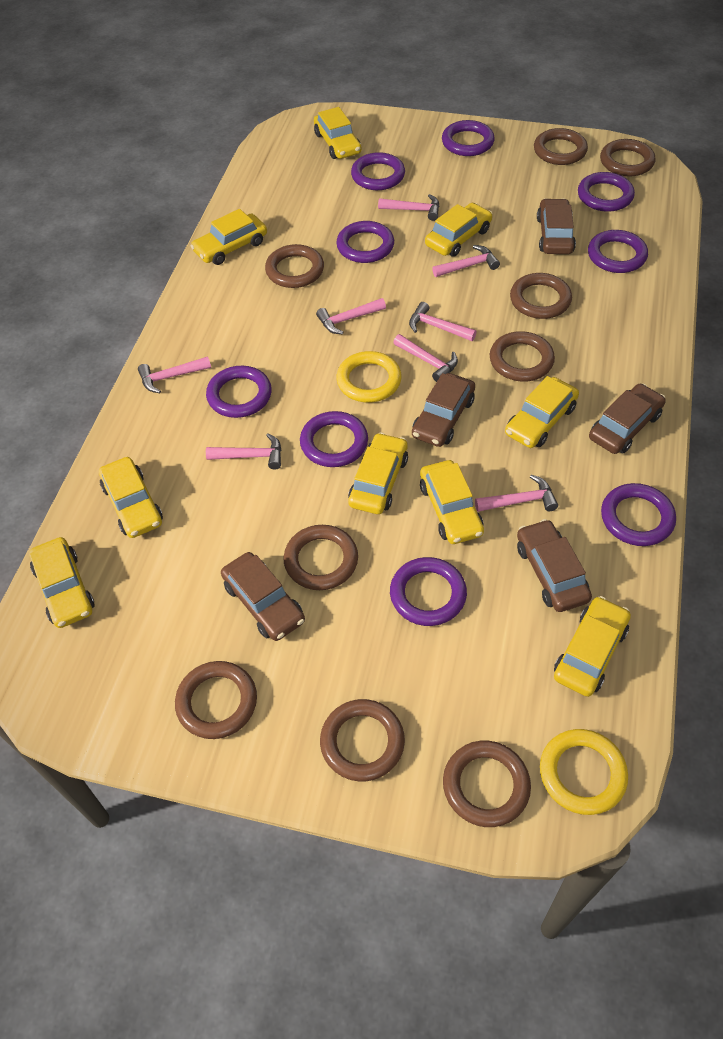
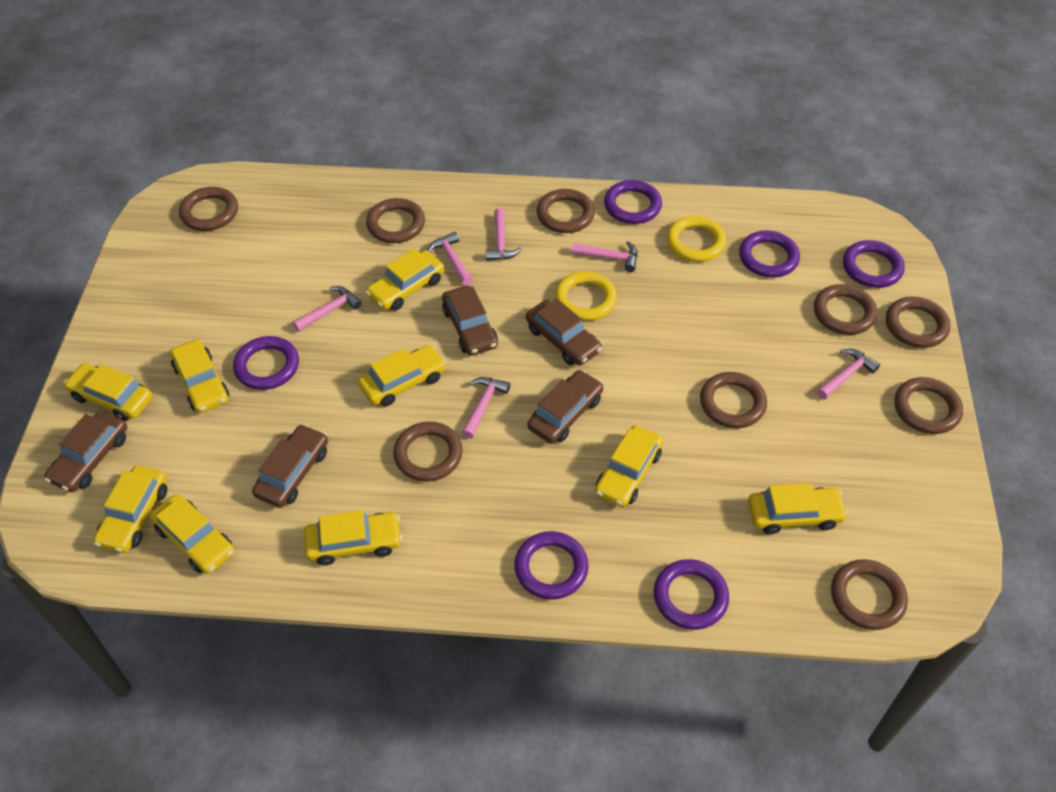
pink hammer: [138,356,211,393] [206,433,281,470] [316,298,386,334] [378,194,439,221] [393,334,458,382] [409,302,477,341] [432,245,500,277] [475,475,558,512] = 8 -> [293,286,362,332] [427,232,473,286] [462,377,510,439] [486,209,522,261] [572,241,638,272] [817,349,880,399] = 6
purple ring: [206,366,272,418] [300,411,368,467] [337,221,394,263] [351,152,405,190] [390,557,467,626] [442,120,495,156] [578,172,635,212] [588,230,648,273] [601,483,676,546] = 9 -> [233,336,299,390] [514,531,589,600] [604,180,662,224] [654,559,729,630] [739,231,800,278] [843,240,905,288] = 6

